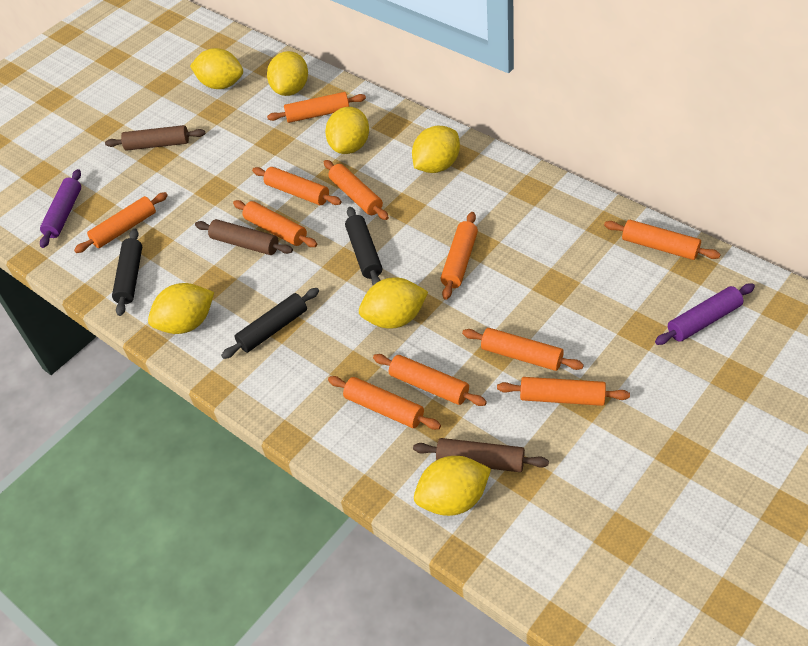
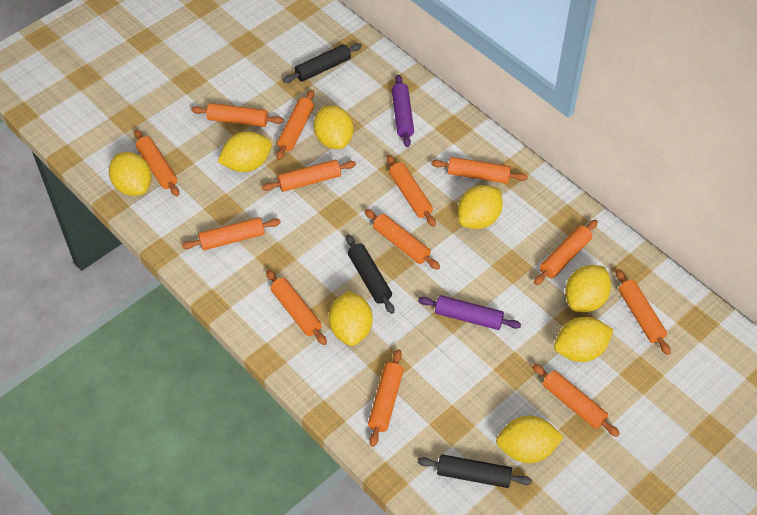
brown rolling pin: [105,125,205,151] [195,219,293,255] [413,438,549,472] = 3 -> none = 0
orange rolling pin: [74,192,168,253] [233,200,317,247] [252,167,342,205] [267,92,366,123] [324,160,389,220] [328,376,441,430] [373,354,487,406] [441,212,478,300] [462,328,584,371] [497,377,630,406] [604,220,721,260] = 11 -> [134,130,179,196] [182,217,281,250] [191,103,284,127] [262,160,356,192] [266,270,327,345] [276,90,314,160] [364,209,440,270] [368,349,404,447] [387,155,436,227] [431,157,528,184] [532,364,620,437] [534,220,598,285] [616,269,671,355] = 13
yellow lemon: [148,283,214,334] [190,48,243,89] [267,51,308,96] [325,107,369,154] [359,277,428,329] [412,126,460,173] [414,456,491,516] = 7 -> [109,152,152,196] [217,131,272,172] [314,106,353,149] [329,291,373,346] [458,185,503,229] [496,416,564,463] [554,317,613,362] [565,265,611,312] = 8

